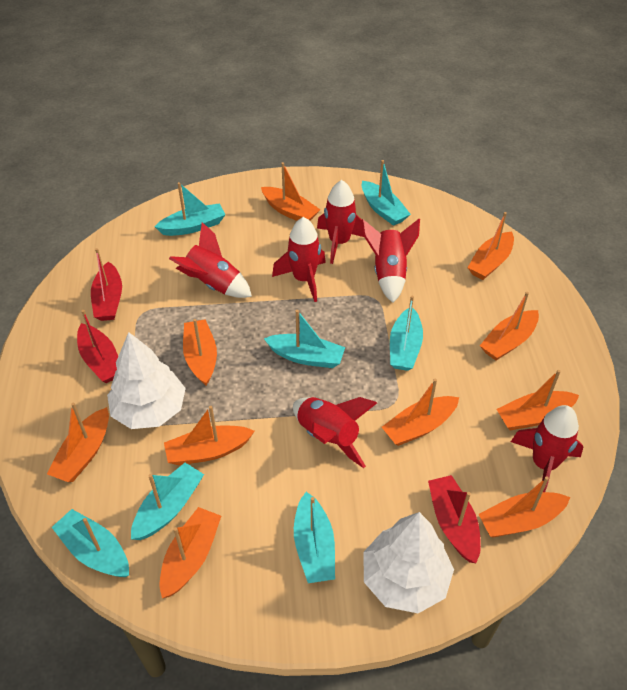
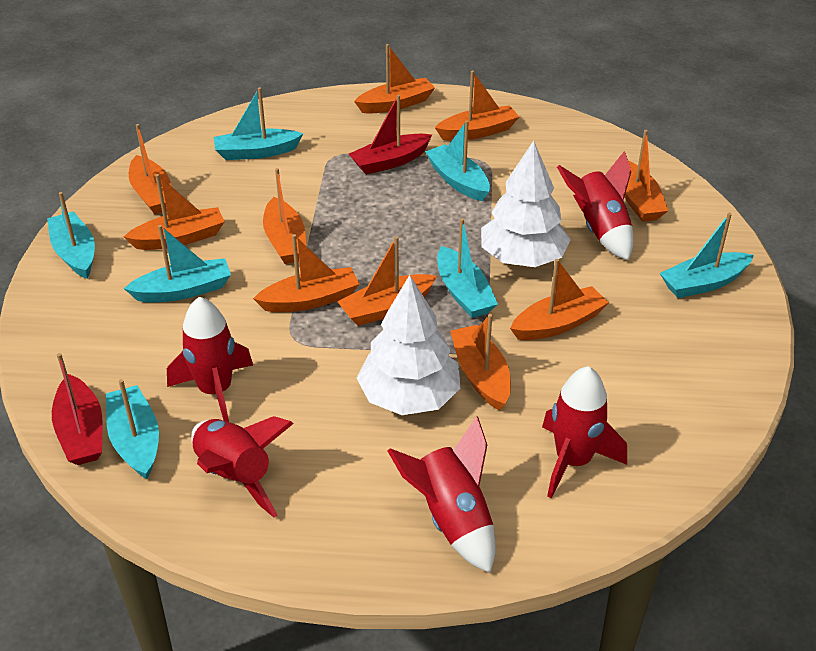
red boat: [77,310,118,383] [91,248,122,321] [428,475,481,563] = 3 -> [52,353,103,465] [349,95,432,175] = 2
red rocket: [169,222,252,298] [272,217,326,302] [293,397,377,468] [317,180,364,264] [361,219,420,303] [511,405,584,492] = 6 -> [167,297,253,422] [191,416,294,517] [387,416,496,573] [542,366,627,498] [557,151,633,260] = 5

